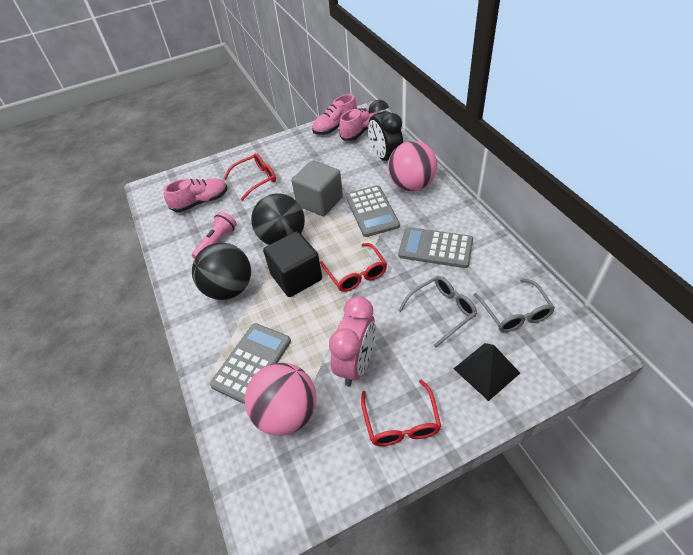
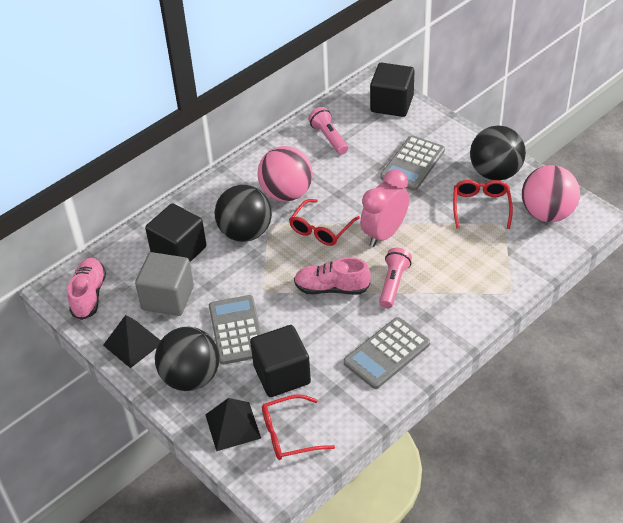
black ball: [192,242,251,300] [251,193,305,245] = 2 -> [155,327,219,391] [215,185,272,242] [470,125,526,180] = 3
black clock: [368,100,403,161] = 1 -> none = 0
black cube: [263,231,322,297] = 1 -> [145,203,206,262] [250,325,311,397] [370,63,414,117] = 3
black pyramid: [453,343,520,401] = 1 -> [103,315,161,368] [205,398,261,451] = 2
grey glasses: [398,276,477,347] [474,278,555,332] = 2 -> none = 0
pink flashlight: [192,211,237,259] = 1 -> [308,107,348,155] [379,248,412,308] = 2
pink shoe: [164,178,228,212] [312,94,357,135] [339,107,379,141] = 3 -> [68,258,106,320] [294,257,371,295] = 2

